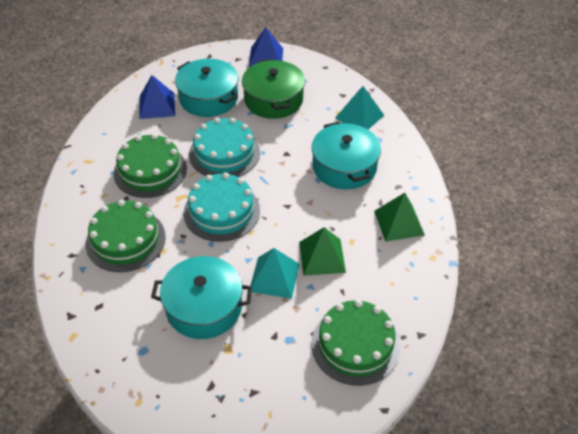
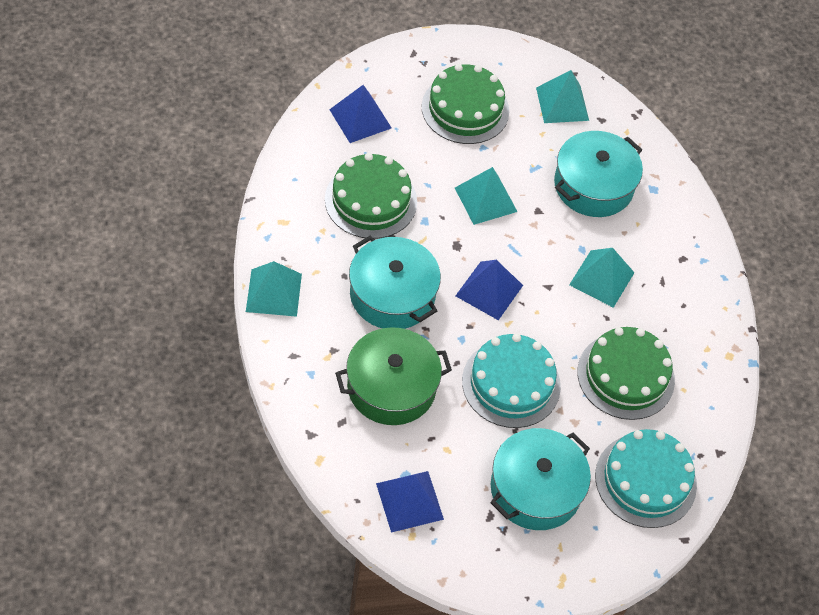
blue pyramid: [139,75,175,119] [249,27,283,67] = 2 -> [329,85,392,143] [376,471,444,533] [456,260,523,320] = 3
green pyramid: [299,227,346,276] [374,193,425,242] = 2 -> none = 0
turquoise pyramid: [250,248,300,299] [335,86,384,129] = 2 -> [246,261,302,317] [455,167,518,225] [536,70,589,123] [569,248,635,308] = 4

